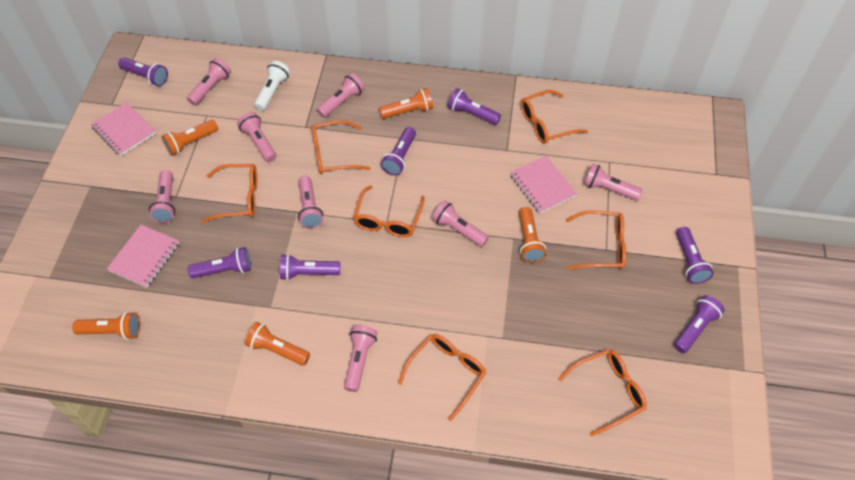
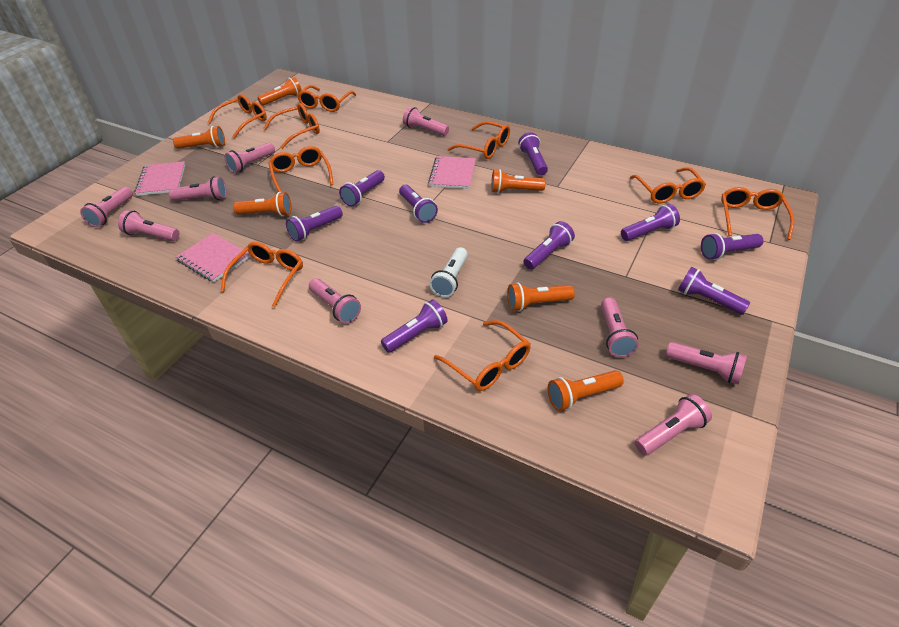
orange flashlight: [72,312,140,340] [162,120,218,156] [245,322,310,366] [379,88,433,119] [519,207,546,263] = 5 -> [173,126,225,149] [233,192,291,217] [257,77,302,106] [491,169,546,193] [507,282,575,312] [548,370,624,411] = 6
orange glasses: [201,164,257,222] [312,120,371,174] [353,185,425,237] [398,334,486,421] [521,90,588,144] [559,349,647,436] [566,210,626,269] = 7 -> [208,94,267,139] [220,242,303,308] [263,103,320,149] [268,146,333,193] [297,85,356,112] [434,320,531,391] [448,121,510,159] [630,167,706,203] [721,187,794,240] = 9
pink flashlight: [149,170,175,223] [187,58,231,105] [237,112,276,162] [298,176,323,229] [317,73,365,118] [344,325,377,392] [432,200,489,247] [584,164,643,201] = 8 -> [80,187,133,227] [118,210,179,241] [169,176,227,201] [224,143,275,173] [309,278,361,323] [403,106,449,136] [601,297,639,357] [635,394,712,456] [666,342,747,385] = 9
purple flashlight: [118,57,168,86] [188,247,251,278] [280,254,341,281] [381,127,416,176] [447,88,501,125] [674,295,725,353] [676,227,714,284] = 7 -> [286,206,343,242] [339,170,385,207] [381,299,448,353] [399,185,438,223] [518,132,548,175] [523,221,575,270] [621,204,680,241] [678,267,750,315] [701,233,764,260] = 9

